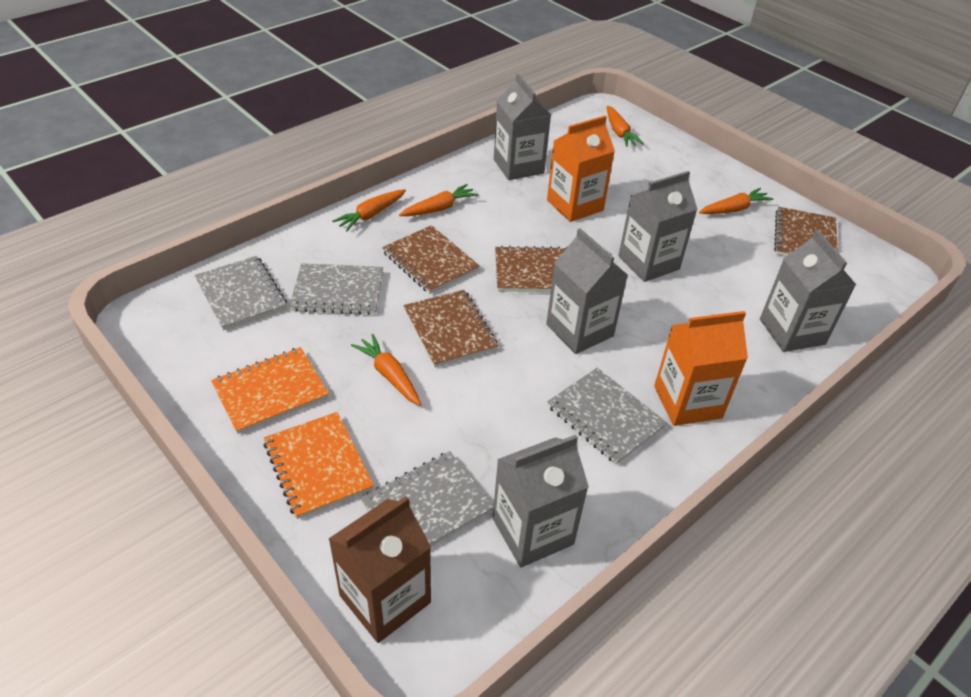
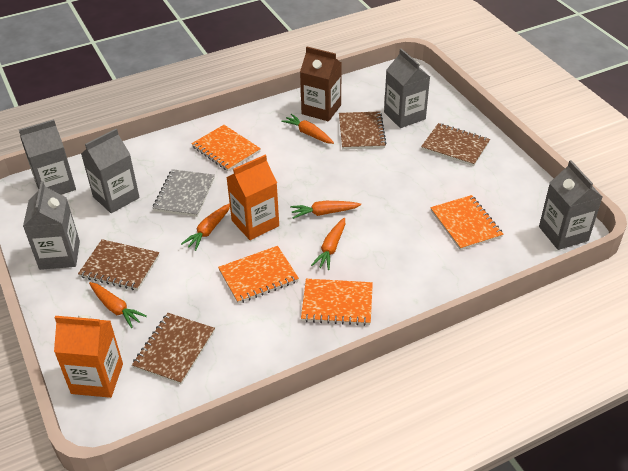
grey notebook: [194,256,287,331] [289,263,383,315] [360,451,494,546] [547,368,667,465] = 4 -> [153,169,215,217] = 1
orange notebook: [211,347,329,434] [264,412,374,519] = 2 -> [191,125,261,171] [218,246,299,304] [301,279,373,326] [430,195,503,250] = 4

